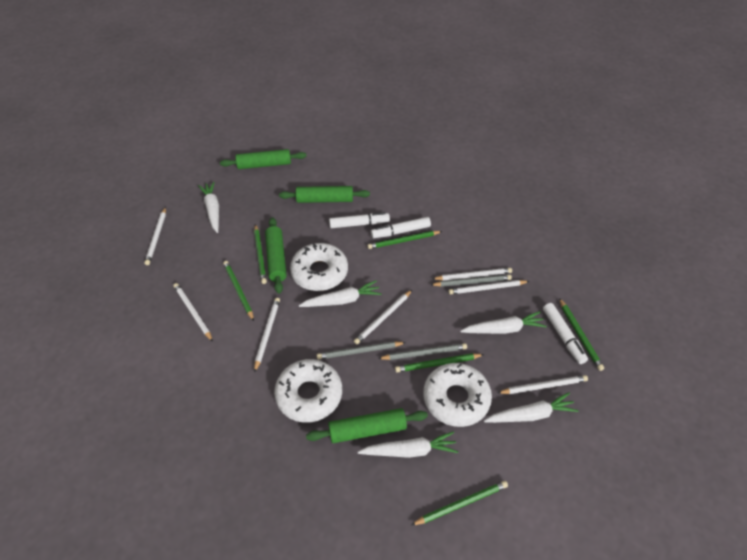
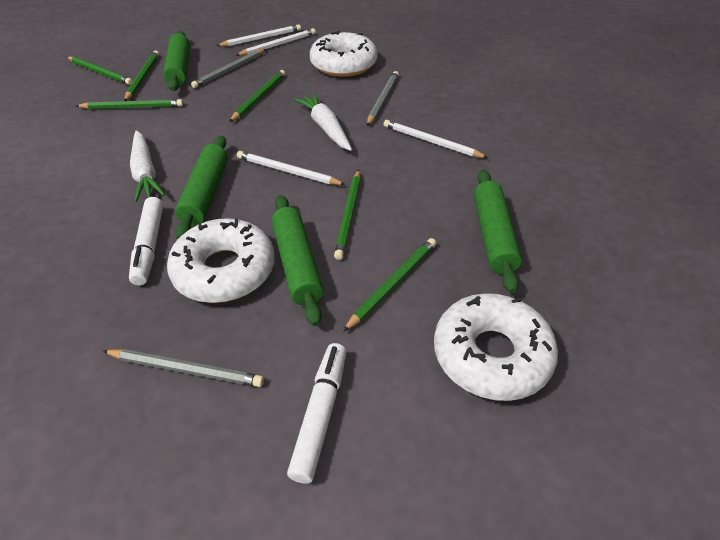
white carrot: [198,182,219,233] [299,280,382,307] [358,431,458,458] [460,311,547,334] [484,392,578,423] = 5 -> [130,130,165,202] [294,93,352,151] = 2
white marker: [329,212,390,228] [371,217,431,238] [543,303,588,364] = 3 -> [129,197,163,285] [287,343,346,484] = 2
white pencil: [144,207,166,265] [173,283,213,342] [254,298,280,373] [354,290,412,345] [433,268,512,281] [448,280,529,294] [498,375,588,394] = 7 -> [217,24,301,46] [236,28,316,56] [237,151,346,185] [383,120,488,158] = 4

